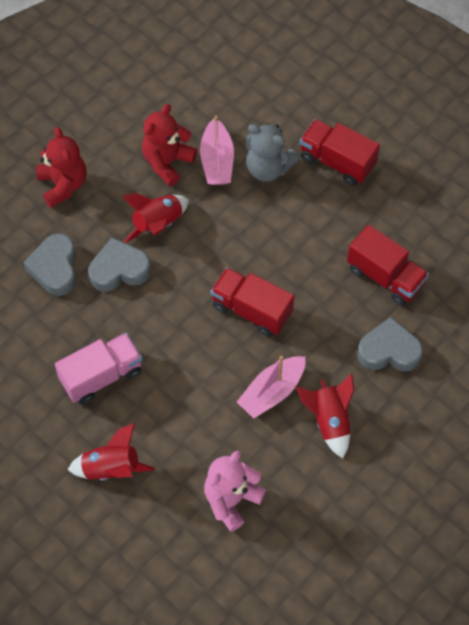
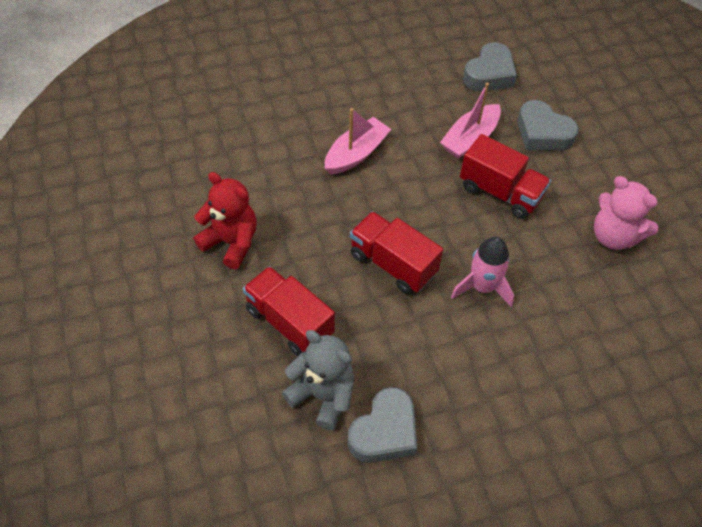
pink rocket: none = 0 -> [451,237,514,307] = 1
pink truck: [55,333,142,404] = 1 -> none = 0
red rocket: [68,423,155,481] [122,193,189,243] [297,374,354,458] = 3 -> none = 0
red teddy bear: [36,127,87,208] [142,104,197,186] = 2 -> [193,172,257,269] = 1

